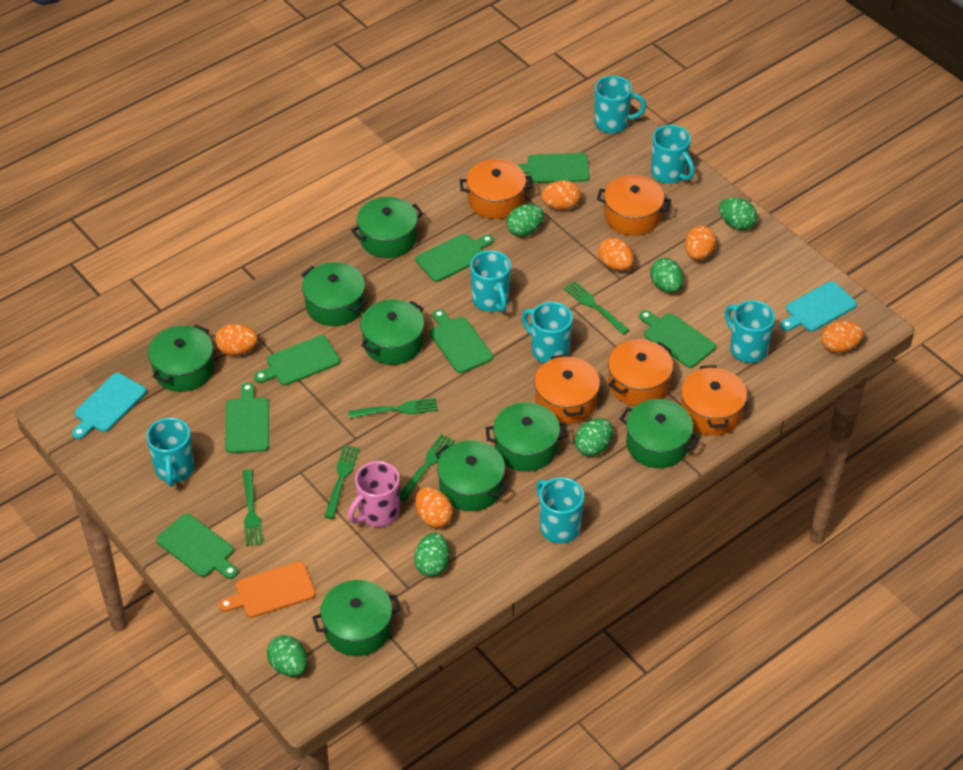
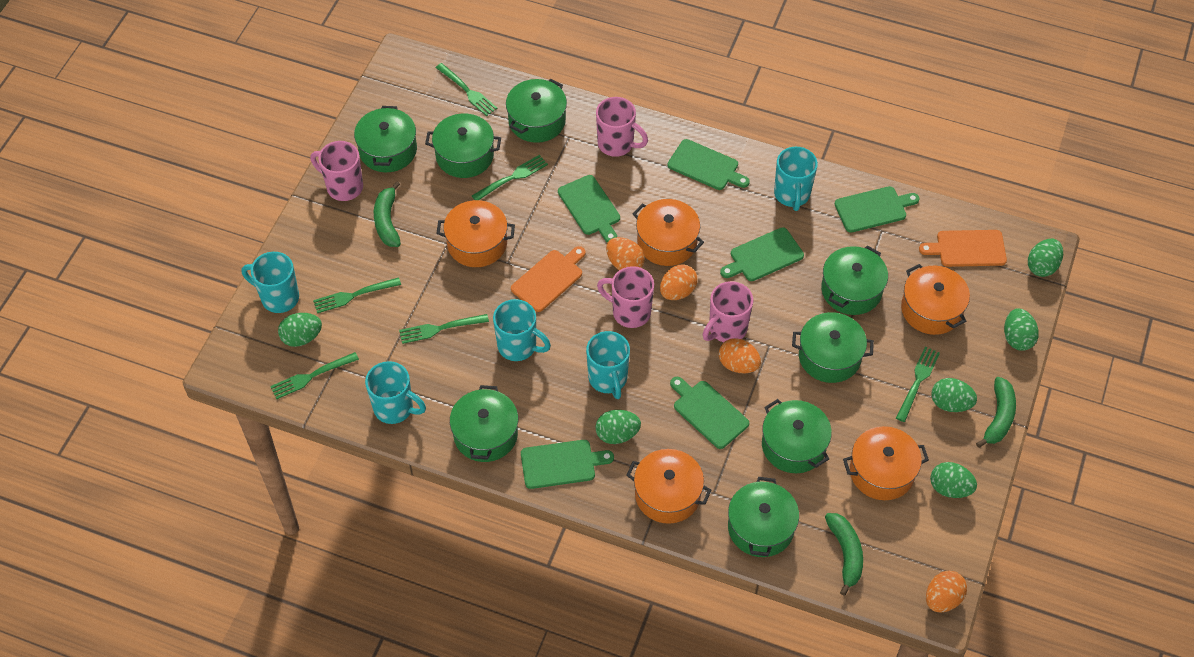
green banana: none = 0 -> [374,181,401,247] [825,513,863,596] [976,377,1016,448] = 3
green cutting board: [156,514,238,579] [225,383,269,453] [254,335,340,386] [416,234,494,282] [429,309,493,373] [516,153,590,183] [639,310,716,368] = 7 -> [521,440,614,489] [558,175,620,243] [668,139,750,190] [670,377,749,449] [720,227,804,281] [835,186,920,233] = 6
green fork: [242,469,263,546] [324,445,359,519] [348,398,438,418] [399,434,455,502] [564,281,630,335] = 5 -> [270,352,359,399] [313,277,401,313] [399,314,489,344] [436,63,497,116] [472,155,548,200] [896,347,940,422] = 6
orange cutting board: [219,562,316,618] = 1 -> [511,246,586,312] [919,230,1007,267] = 2
orange egg: [215,324,258,356] [415,487,453,528] [541,180,581,210] [598,238,634,271] [685,225,716,260] [821,321,864,353] = 6 -> [606,237,645,270] [660,265,698,300] [719,338,761,373] [926,571,967,612] = 4
pink mug: [348,461,400,527] = 1 -> [310,141,363,201] [596,97,648,157] [597,266,654,328] [703,281,753,342] = 4
turquoise cutting board: [72,373,147,439] [780,281,857,332] = 2 -> none = 0
turquoise mug: [146,418,194,487] [470,250,511,312] [522,302,573,363] [536,477,584,544] [594,76,646,133] [651,125,695,184] [725,300,775,363] = 7 -> [242,252,299,313] [365,361,426,424] [493,299,551,361] [586,331,630,399] [774,147,818,211] = 5

